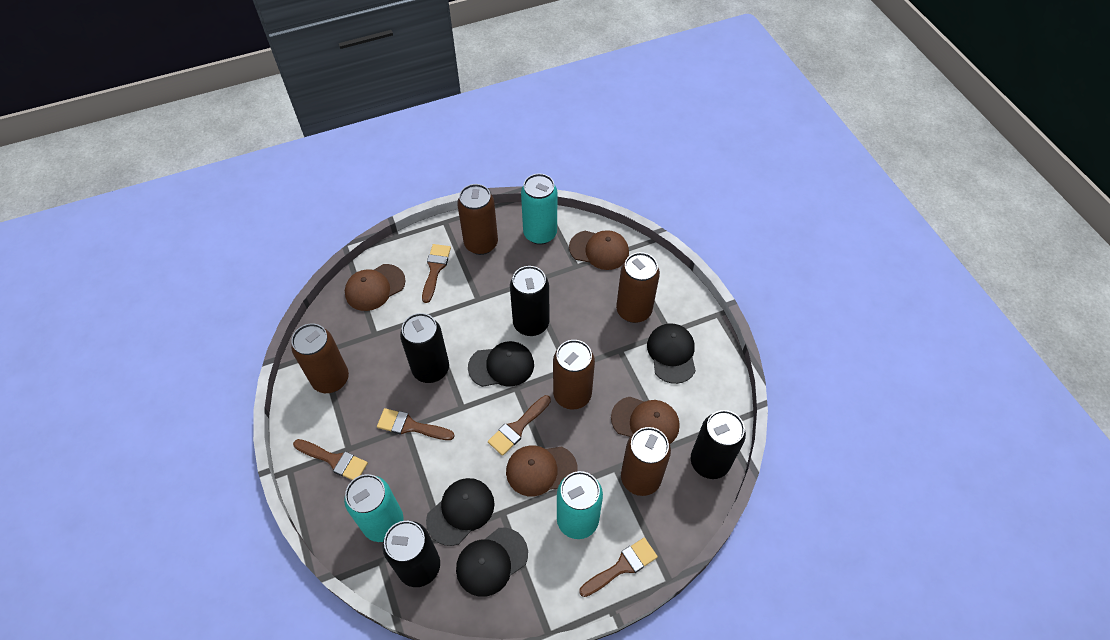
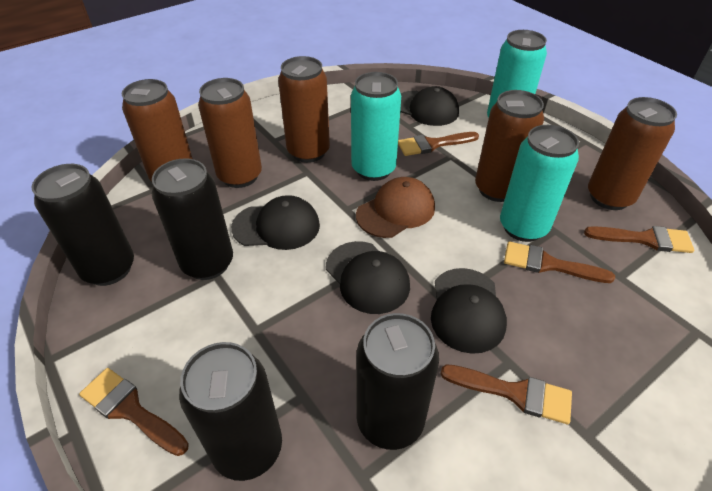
brown cap: [345,264,406,311] [506,445,577,496] [569,230,629,270] [611,397,680,444] = 4 -> [356,177,435,238] = 1

